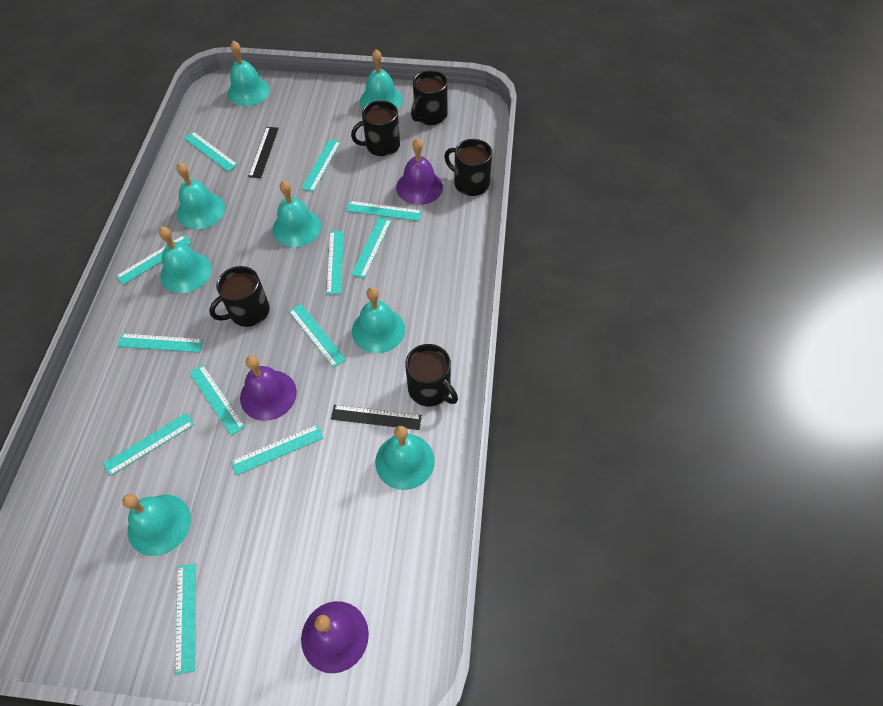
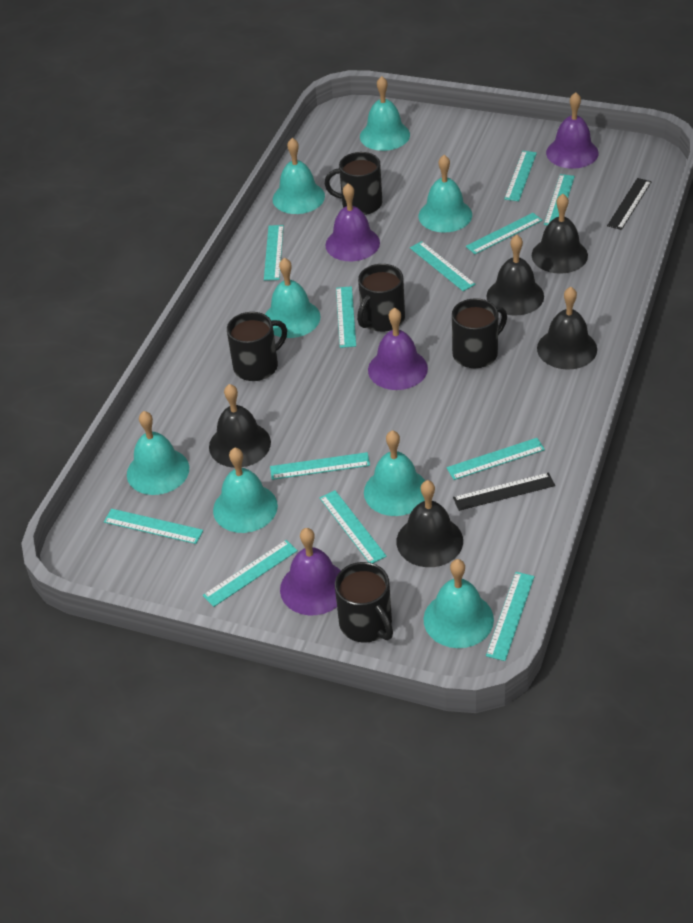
black bell: none = 0 -> [209,384,271,468] [396,480,463,567] [486,235,544,316] [532,194,588,274] [537,287,597,369] = 5
purple bell: [240,355,297,421] [301,601,369,673] [396,138,443,205] = 3 -> [280,528,341,615] [325,183,380,261] [368,308,428,390] [546,92,598,169] = 4

